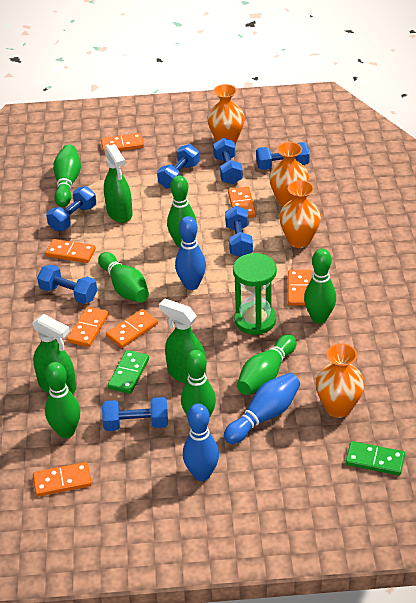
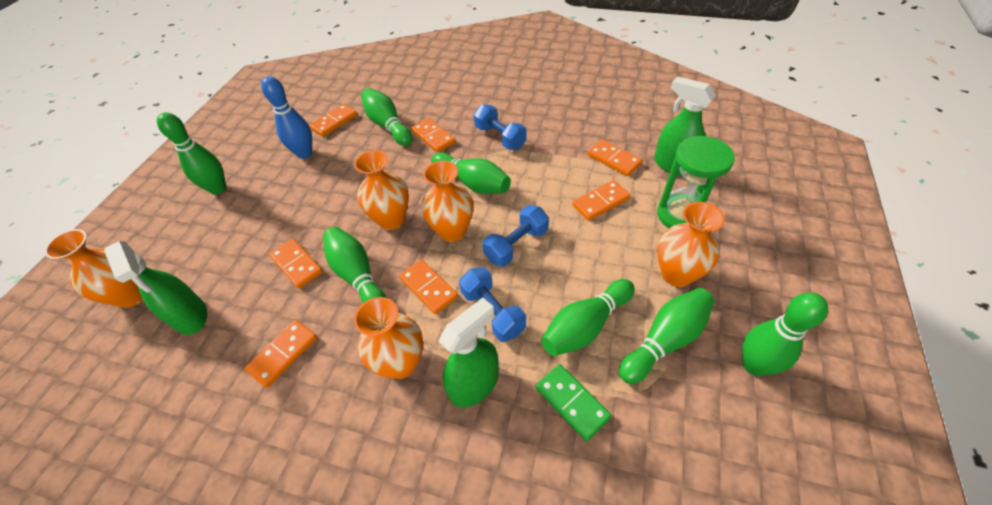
blue bowling pin: [175,216,206,290] [183,404,219,481] [224,373,300,444] = 3 -> [261,76,312,159] = 1
blue dumbbell: [37,265,97,304] [46,186,96,231] [102,397,168,431] [157,144,199,189] [213,138,243,184] [225,206,253,257] [256,142,310,170] = 7 -> [459,267,526,342] [473,104,527,150] [482,205,549,267] = 3
green domino: [108,350,149,394] [345,441,405,476] = 2 -> [536,364,612,441] = 1
orange vase: [207,84,245,144] [269,142,309,207] [279,180,321,248] [316,343,364,418] = 4 -> [45,229,143,308] [354,150,409,230] [354,297,423,379] [421,161,474,242] [657,202,725,287] = 5

